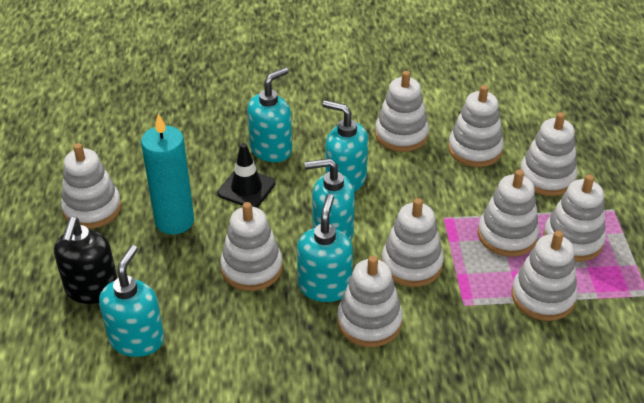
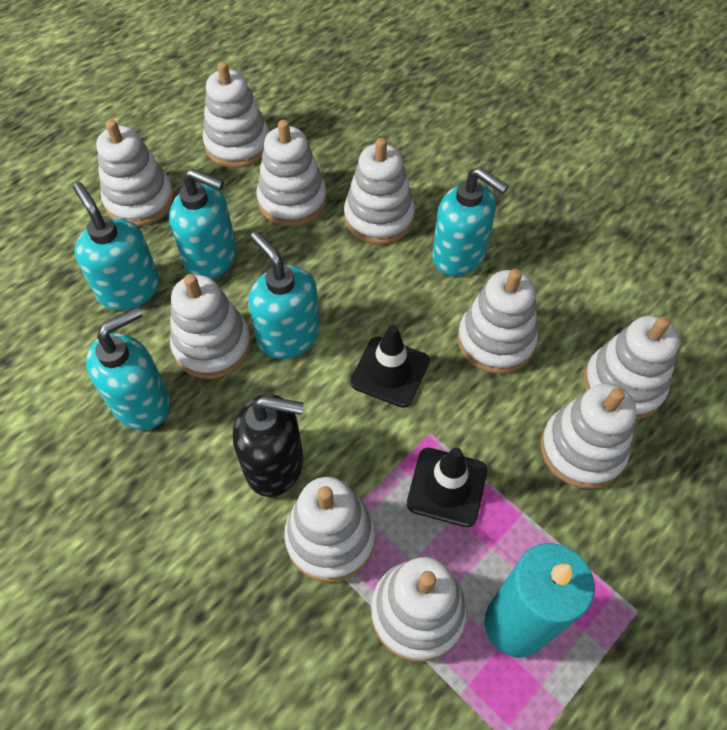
black traffic cone: [217,143,276,207] = 1 -> [350,325,430,408] [407,447,487,527] = 2

